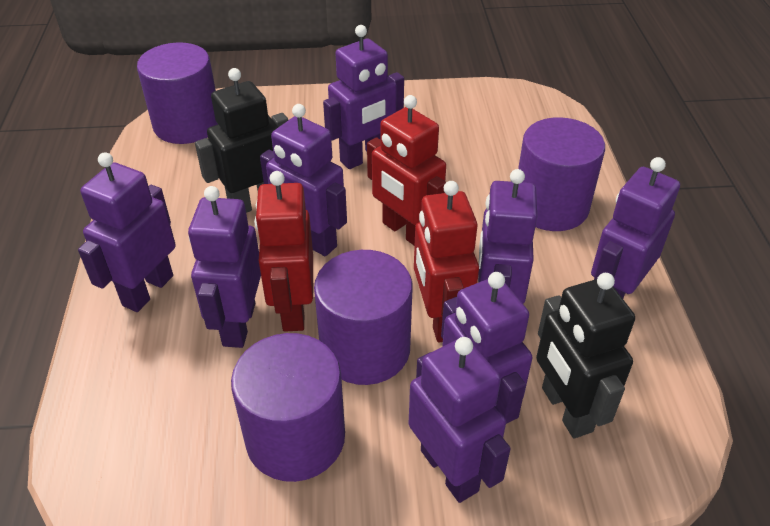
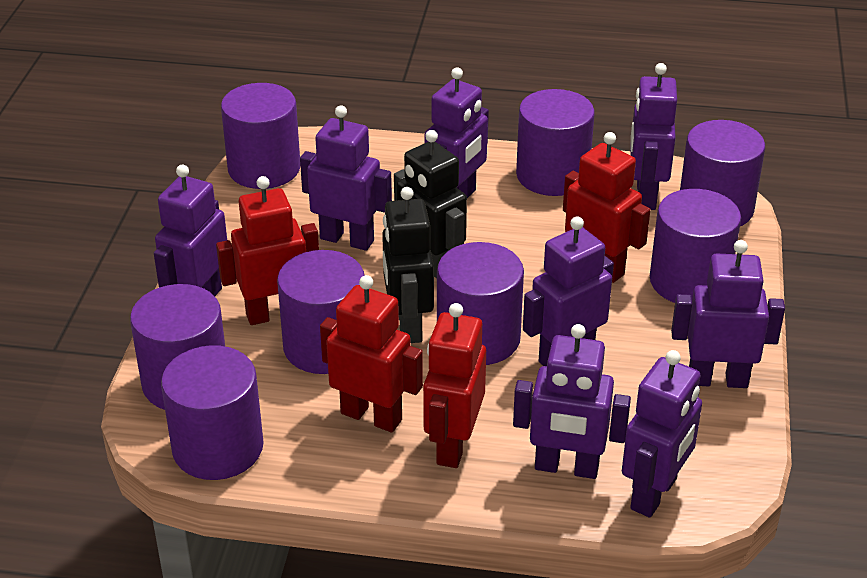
purple cylinder: [137,42,218,144] [231,333,345,482] [314,250,413,385] [518,117,605,231] = 4 -> [130,284,225,410] [161,345,264,480] [221,83,300,189] [277,250,365,374] [437,242,524,365] [516,89,595,196] [650,189,741,303] [680,120,765,226] = 8
red robot: [254,171,313,331] [367,95,446,246] [414,181,479,342] = 3 -> [216,176,319,325] [320,275,423,433] [423,303,486,468] [563,132,650,283] = 4

